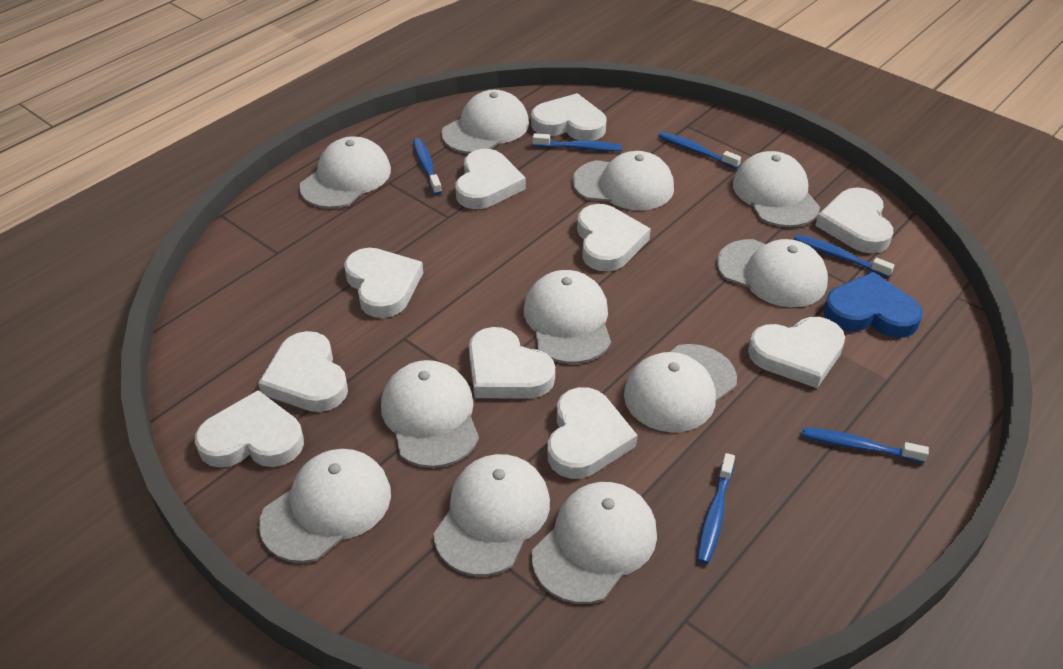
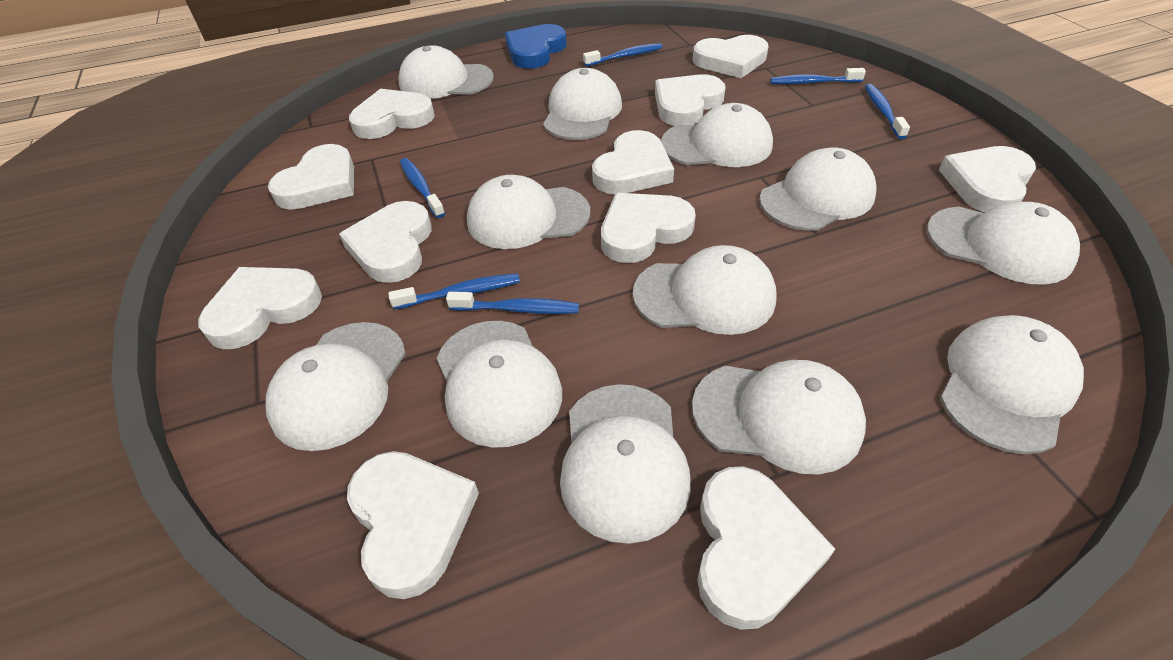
white cap: [259,449,391,563] [299,136,391,209] [381,360,479,468] [433,454,550,576] [441,90,529,154] [524,270,611,364] [532,482,657,604] [573,151,674,210] [624,344,737,432] [717,239,828,307] [733,151,820,227] = 11 -> [265,322,406,451] [398,45,494,99] [437,321,562,448] [467,175,590,249] [543,68,622,140] [560,384,690,544] [633,245,777,335] [661,103,773,167] [692,360,866,474] [759,147,877,231] [927,202,1080,285] [940,315,1084,454] = 12
white heart: [195,390,304,468] [258,331,348,412] [344,248,423,318] [456,149,526,209] [469,327,555,399] [531,93,606,141] [548,387,637,479] [577,204,651,271] [748,317,845,388] [815,187,893,253] = 10 -> [198,267,322,349] [268,144,354,210] [339,201,432,283] [347,451,479,599] [349,89,435,139] [592,130,674,195] [601,193,696,263] [655,74,725,126] [693,35,769,78] [697,466,835,630] [939,146,1036,213] = 11

